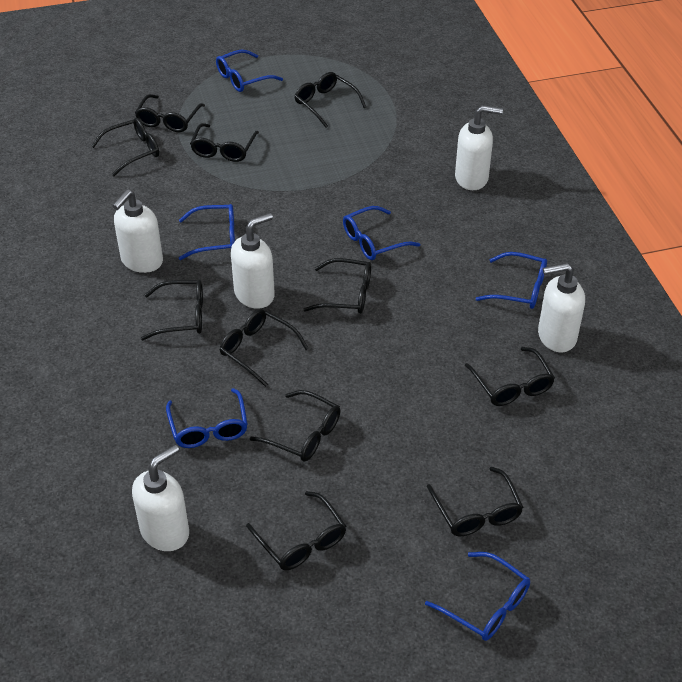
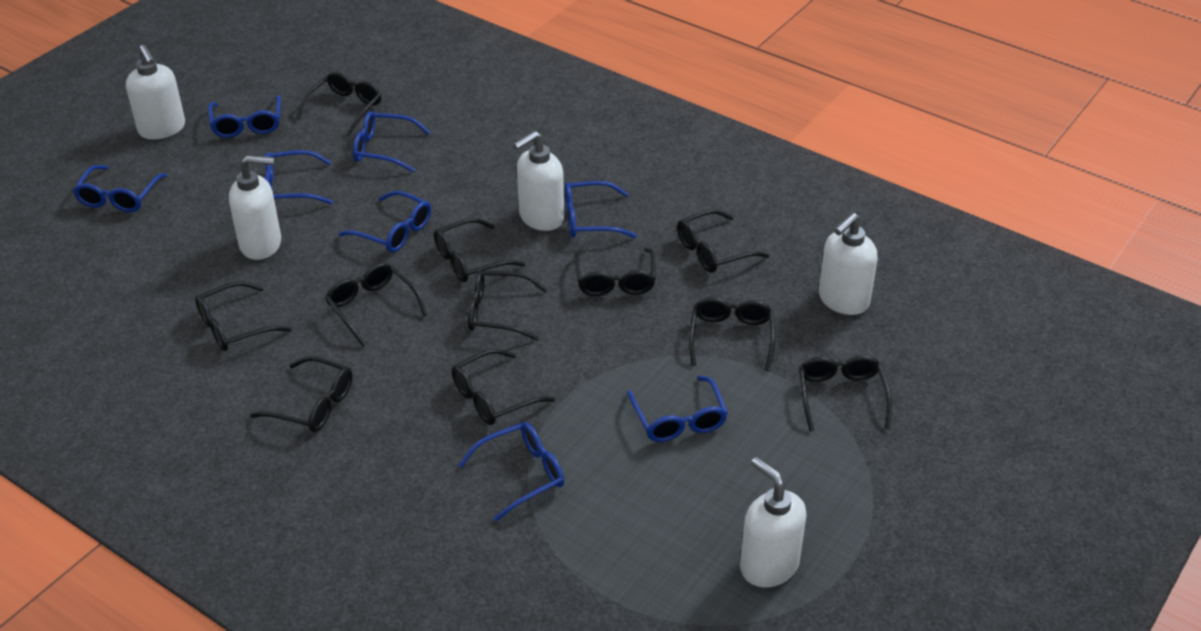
blue glasses: [166,388,248,448] [179,204,235,260] [216,50,283,92] [343,206,420,260] [425,552,530,641] [475,252,547,309] = 6 -> [73,165,168,212] [208,95,281,138] [265,150,333,204] [338,191,431,252] [353,111,431,172] [458,422,564,521] [565,181,637,238] [627,376,728,442] = 8

